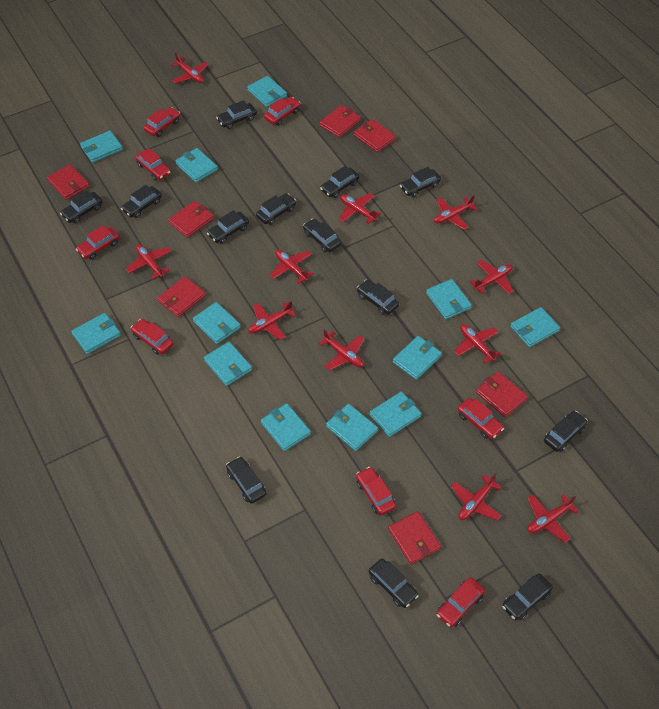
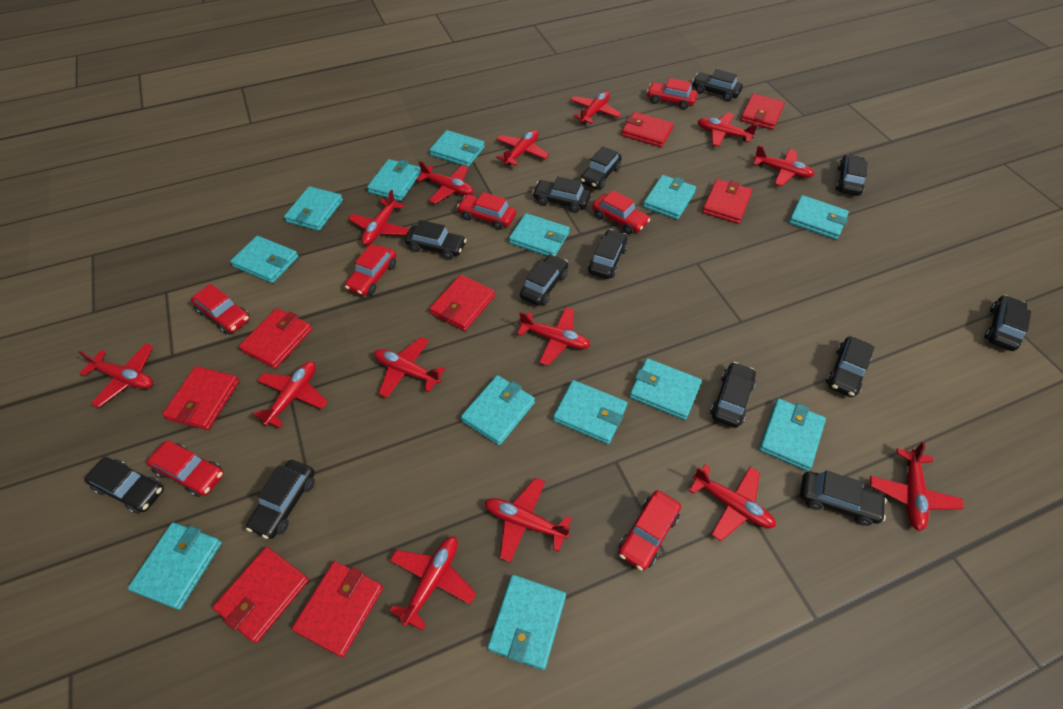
red car: [76,226,119,260] [131,319,173,355] [135,148,171,181] [143,107,180,137] [264,97,301,126] [356,467,396,515] [437,577,485,627] [457,398,504,439] = 8 -> [147,440,224,497] [191,284,250,334] [345,244,397,296] [457,192,516,230] [592,190,650,234] [618,490,681,571] [647,78,697,109] = 7
red plane: [126,244,171,279] [171,53,209,83] [248,301,296,340] [270,249,314,284] [318,329,364,370] [339,193,381,224] [434,195,477,230] [451,473,502,521] [454,324,501,364] [470,260,513,294] [527,494,579,542] = 11 -> [78,343,153,407] [253,361,328,428] [348,190,409,245] [374,337,445,398] [389,536,476,631] [416,161,474,204] [485,478,572,562] [496,130,549,166] [517,307,591,366] [571,91,622,124] [689,464,776,541] [697,113,758,147] [753,145,815,186] [870,442,964,531] = 14
red wallet: [47,165,90,200] [157,277,206,317] [168,201,214,238] [320,105,361,138] [354,119,396,152] [388,511,441,565] [476,372,528,417] = 7 -> [162,366,239,430] [213,547,309,643] [239,308,312,369] [292,561,383,658] [429,274,495,331] [621,112,674,147] [702,179,752,224] [740,93,785,130] = 8
turquoise wallet: [71,313,121,354] [80,131,123,163] [175,148,218,182] [193,302,241,344] [204,342,252,386] [247,76,287,107] [261,404,311,451] [326,404,378,451] [370,392,422,437] [393,336,442,380] [426,279,472,319] [510,307,560,347] = 12 -> [128,523,222,610] [230,236,298,283] [284,186,343,231] [367,159,421,201] [429,130,485,167] [461,375,535,446] [487,575,566,670] [509,213,570,256] [553,380,627,444] [629,358,702,420] [643,175,696,220] [759,399,826,471] [789,195,849,240] = 13

